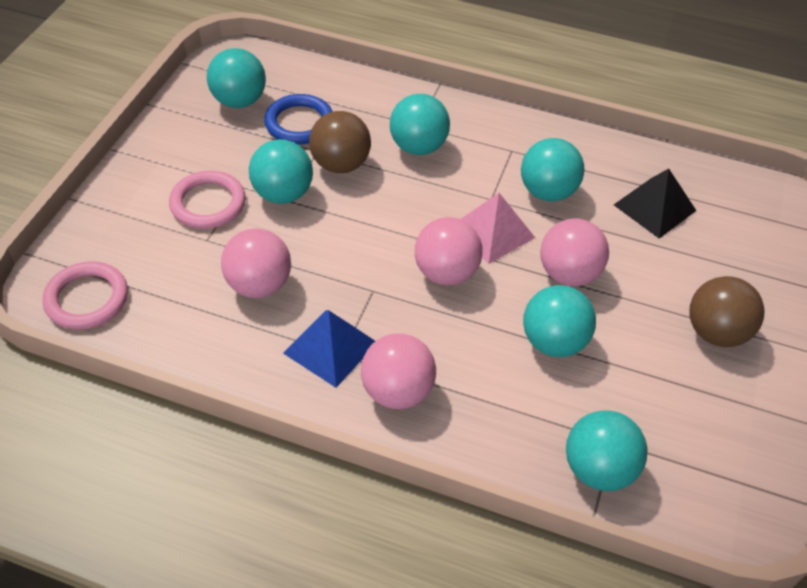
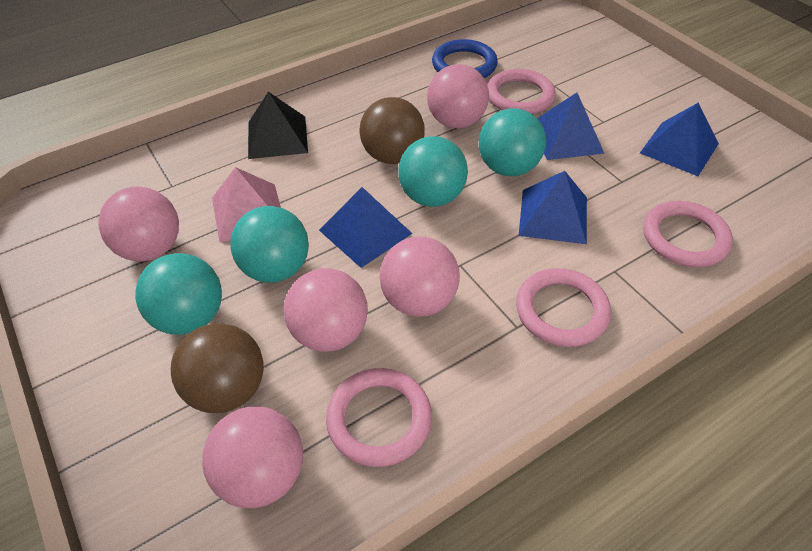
blue pyramid: [283,310,375,388] = 1 -> [319,187,413,268] [519,171,587,244] [537,92,605,160] [640,103,719,176] = 4
pink ball: [221,229,291,298] [361,333,436,409] [415,217,483,285] [540,218,609,286] = 4 -> [98,187,179,261] [202,407,303,508] [284,268,368,352] [379,236,460,317] [427,64,489,128] = 5
pink ring: [42,261,128,330] [169,171,246,229] = 2 -> [326,368,432,467] [487,69,556,114] [516,268,611,347] [643,201,733,267] = 4
turquoise ball: [207,48,266,108] [249,139,313,204] [390,94,450,155] [521,138,584,202] [523,285,596,357] [566,410,648,491] = 6 -> [135,253,222,335] [230,206,309,283] [398,136,468,207] [479,108,546,176] = 4

